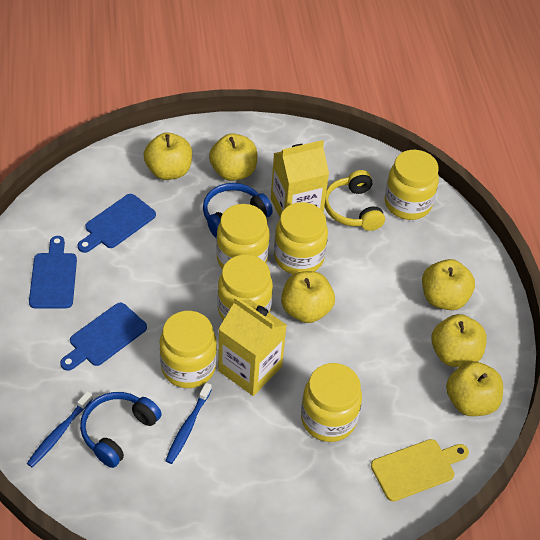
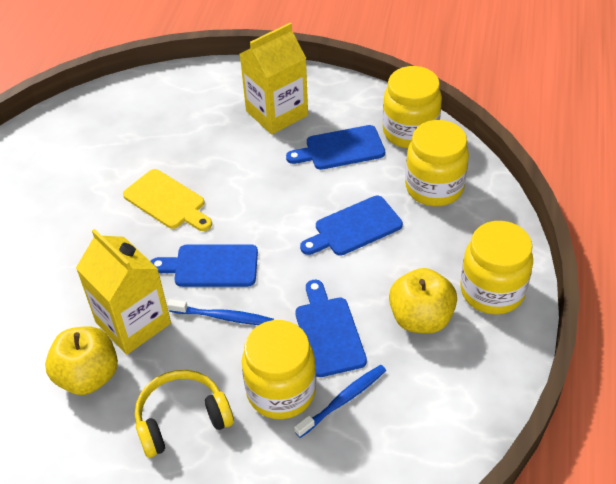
blue cutting board: [29,236,77,308] [60,303,147,371] [78,194,156,253] = 3 -> [150,244,258,287] [286,125,385,170] [295,280,367,377] [300,196,403,256] = 4
blue headphones: [80,392,162,468] [203,183,273,238] = 2 -> none = 0
yellow apple: [144,133,192,180] [209,133,257,181] [281,271,335,323] [422,259,475,310] [431,314,487,367] [446,361,503,416] = 6 -> [45,326,118,395] [389,268,457,333] = 2
yellow jar: [159,311,217,388] [216,204,269,269] [218,255,273,321] [274,202,328,274] [301,363,362,442] [385,150,439,220] = 6 -> [242,320,316,419] [383,66,442,148] [405,120,469,206] [460,221,533,315] = 4

